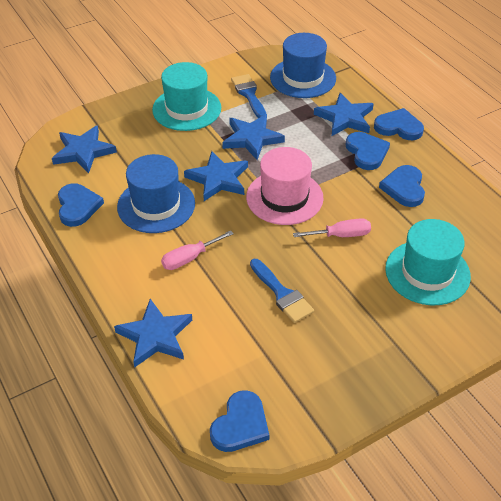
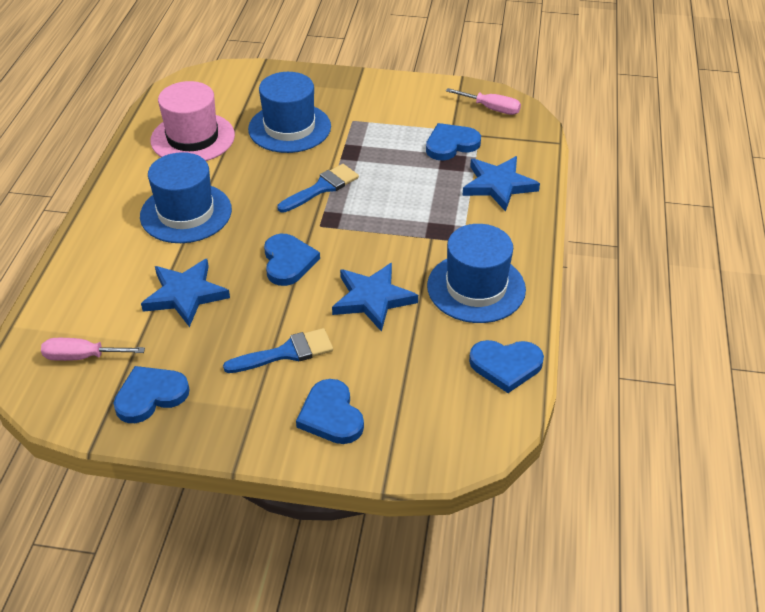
blue hat: [117,154,195,233] [270,33,336,98] = 2 -> [140,152,232,243] [248,72,331,153] [427,224,526,323] = 3
blue star: [52,125,117,173] [114,299,192,368] [184,151,248,201] [222,114,285,160] [314,93,374,136] = 5 -> [141,259,230,327] [332,263,418,332] [462,156,540,212] = 3
turquoise hat: [152,62,221,131] [385,219,471,305] = 2 -> none = 0

